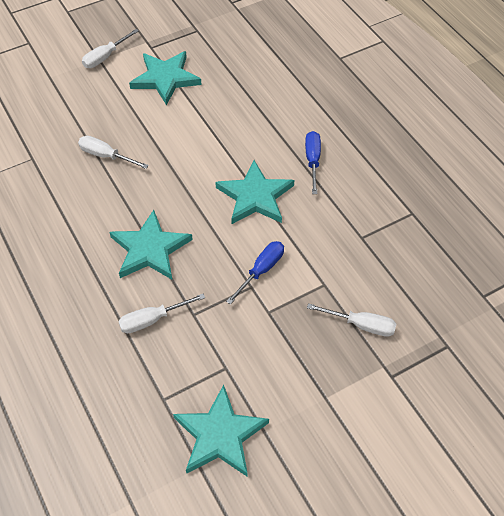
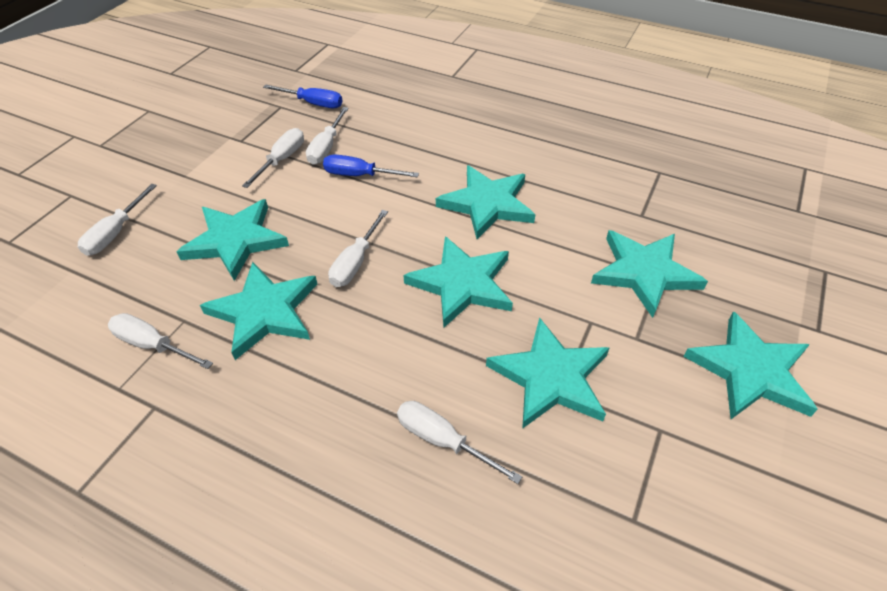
turquoise star: [110,210,193,279] [129,51,202,105] [173,385,269,477] [215,160,294,224] = 4 -> [176,199,289,281] [200,262,317,360] [403,236,513,327] [436,165,535,239] [486,317,609,429] [591,230,708,318] [683,311,818,419] = 7
white screwdriver: [78,136,149,169] [82,29,139,68] [118,294,205,333] [307,303,396,337] = 4 -> [78,184,157,256] [108,313,213,369] [242,128,304,188] [306,107,349,165] [328,210,388,287] [397,401,522,484] = 6

